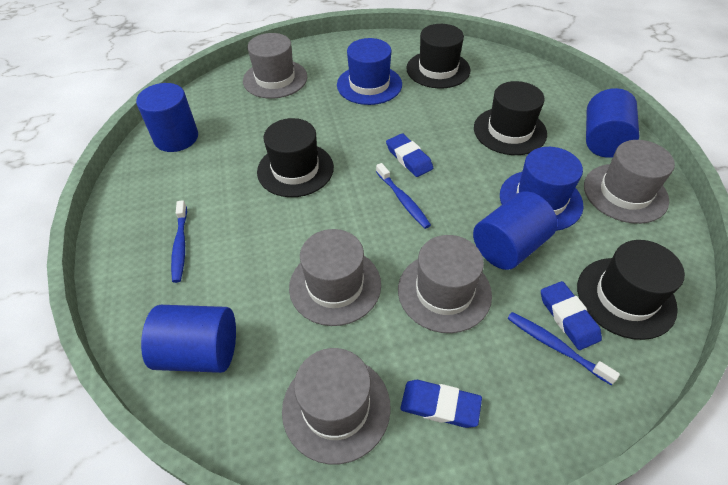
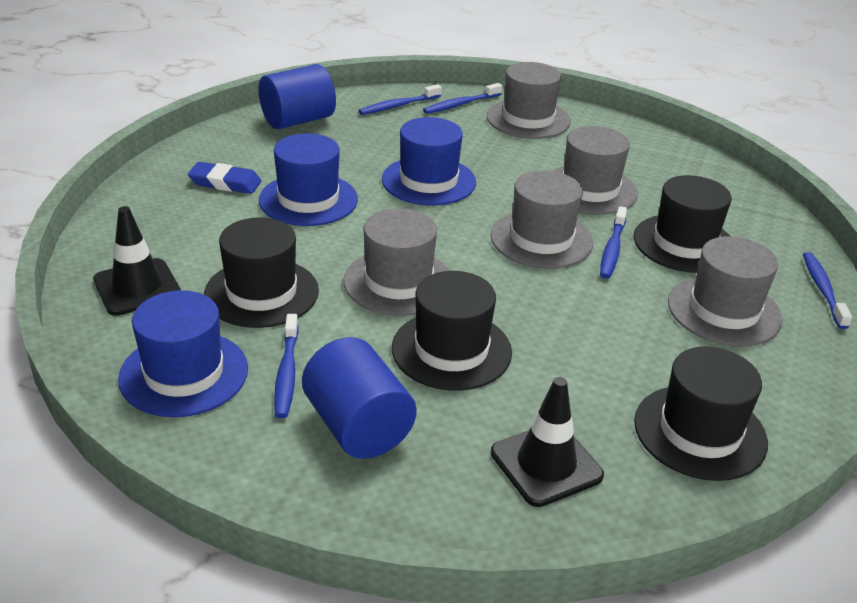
black traffic cone: none = 0 -> [93,206,181,316] [491,377,604,507] = 2
blue cylinder: [136,83,198,152] [141,305,236,373] [473,191,558,270] [586,88,639,158] = 4 -> [258,64,336,129] [302,337,417,459] = 2
blue eraser: [386,133,433,177] [400,380,482,428] [541,281,602,350] = 3 -> [188,162,262,194] = 1
blue hat: [337,38,402,105] [500,147,583,231] = 2 -> [118,290,248,417] [259,133,358,226] [382,117,476,206] = 3
blue toothbrush: [171,200,187,283] [376,163,431,229] [507,312,620,385] = 3 -> [274,314,299,418] [359,84,442,115] [423,83,502,114] [600,206,627,279] [803,252,852,329] = 5

